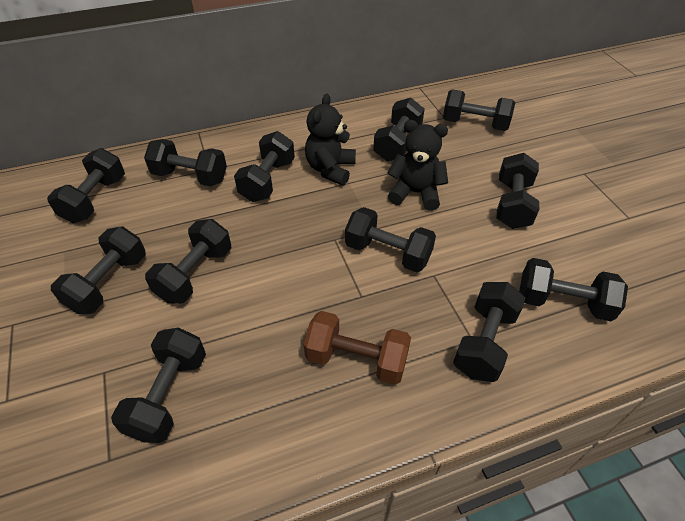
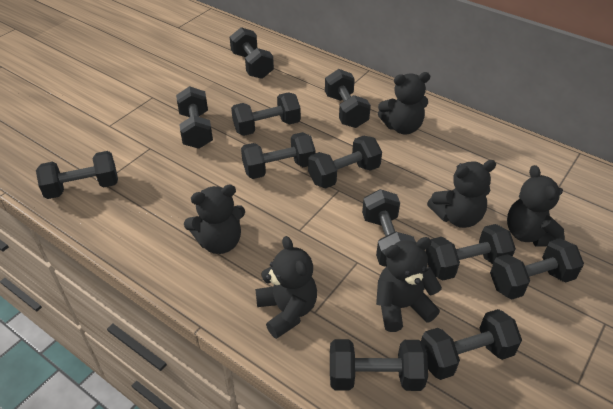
black teddy bear: [305,94,356,185] [388,120,448,211] = 2 -> [184,185,245,254] [255,236,317,339] [376,237,442,332] [378,72,430,134] [427,160,496,228] [507,165,565,246] = 6
brown dumbbell: [304,311,411,385] = 1 -> none = 0

